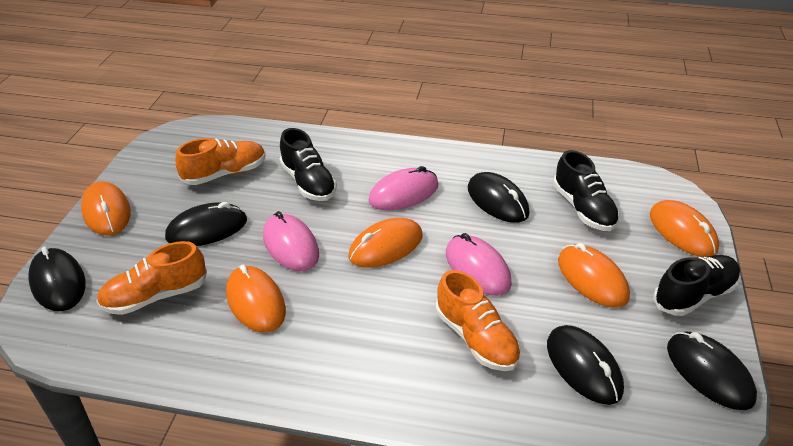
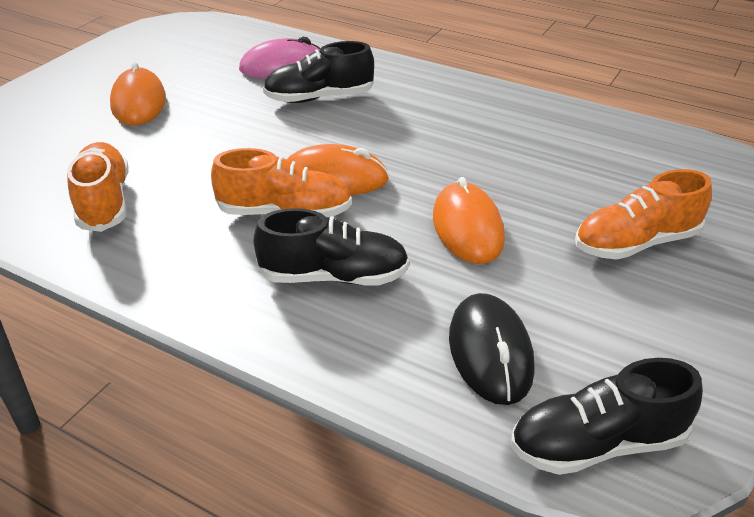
black mouse: [28,247,86,311] [165,202,247,246] [468,172,530,223] [547,325,624,405] [667,332,757,410] = 5 -> [449,293,535,405] = 1
orange mouse: [81,181,131,236] [226,265,286,333] [348,218,422,268] [558,243,630,308] [650,200,719,257] = 5 -> [110,62,166,125] [287,144,389,195] [433,177,505,264] = 3
pink mouse: [263,211,319,271] [368,166,438,210] [446,233,512,296] = 3 -> [239,37,320,79] = 1

